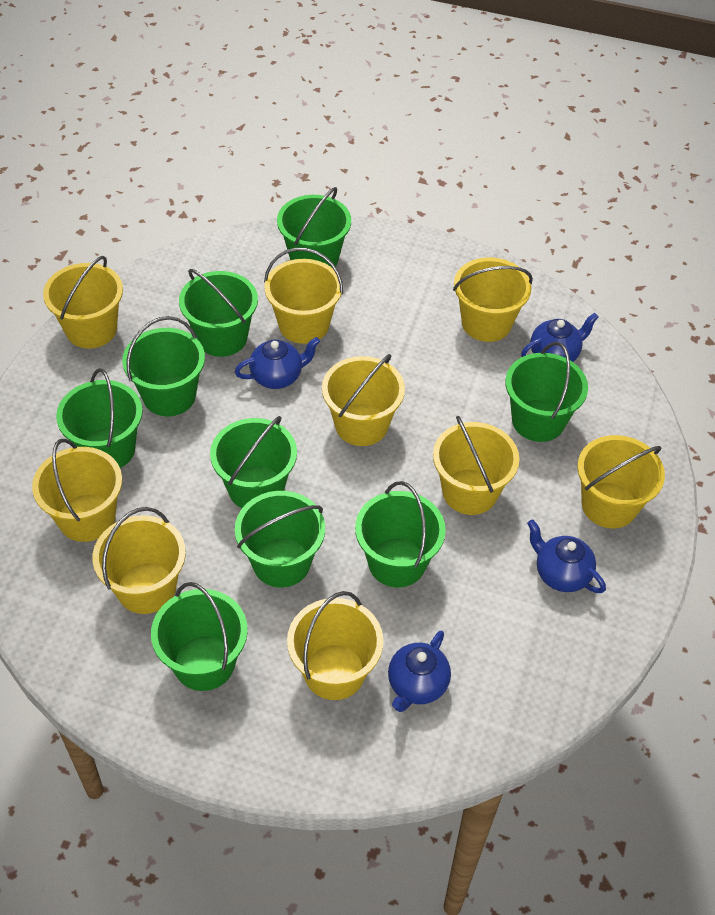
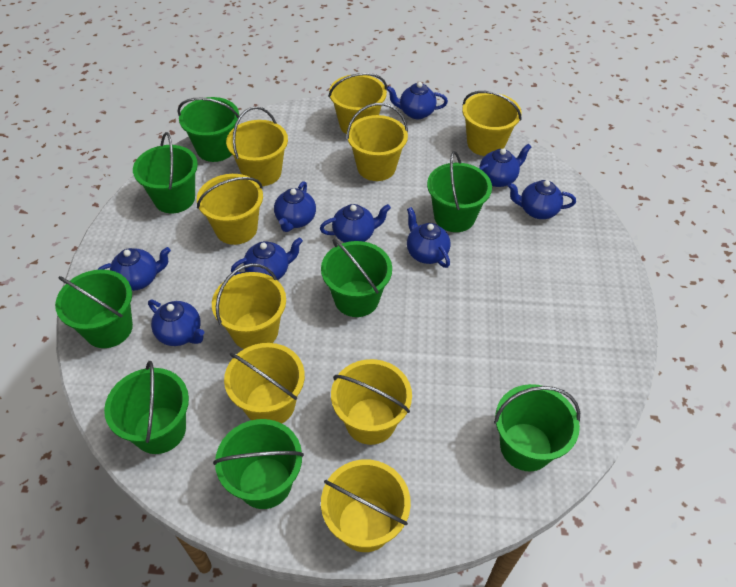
blue teapot: [235,337,320,389] [388,630,451,712] [521,313,599,362] [527,519,606,593] = 4 -> [97,247,171,291] [148,300,204,346] [231,237,303,280] [274,181,316,232] [320,204,391,243] [387,82,448,119] [407,207,451,268] [479,144,531,187] [508,180,576,219] = 9
green bucket: [56,368,143,468] [122,316,205,417] [151,582,248,691] [179,269,258,357] [210,416,297,508] [235,491,325,588] [277,187,351,267] [355,481,446,588] [505,342,588,442] = 9 -> [55,269,133,348] [104,361,189,454] [133,132,198,213] [177,97,239,162] [213,419,304,509] [321,239,392,317] [427,151,492,232] [494,384,580,472] = 8

